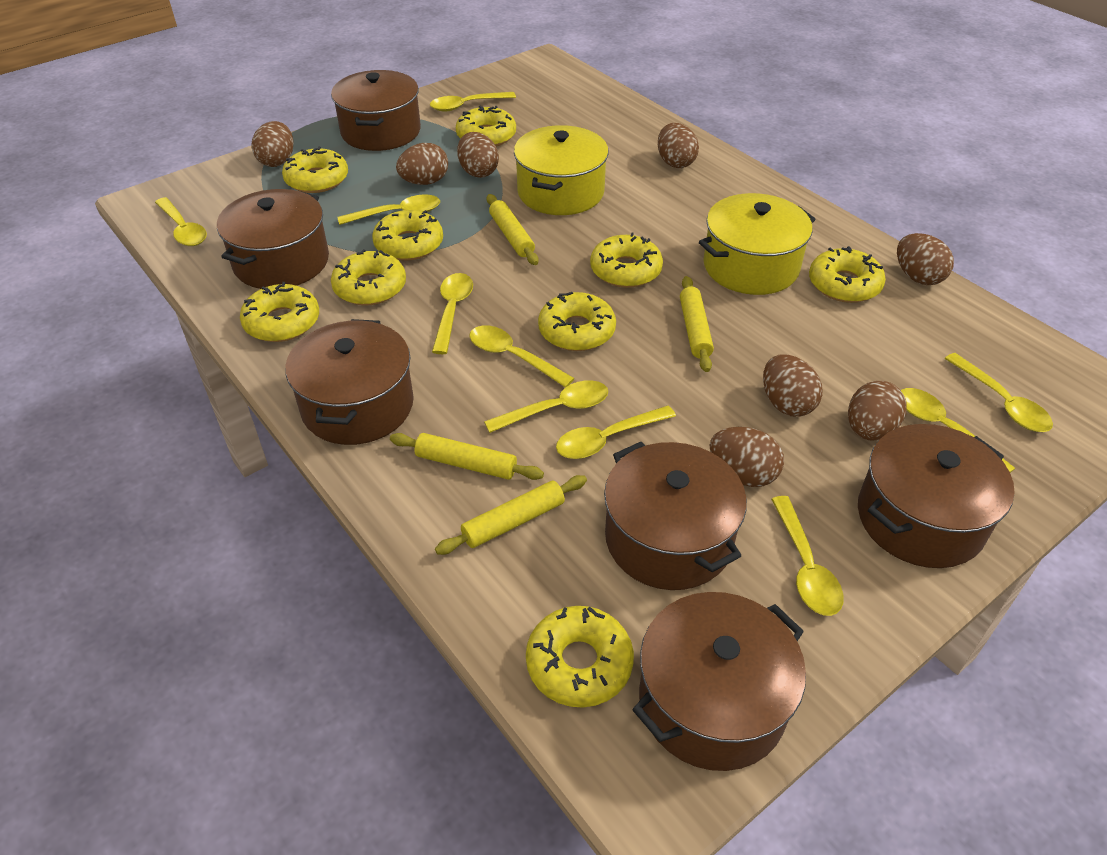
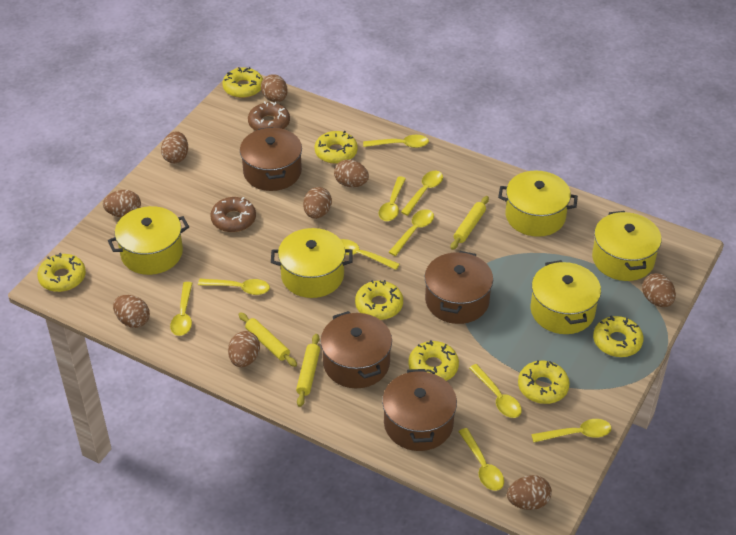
brown donut: none = 0 -> [210,197,256,232] [248,101,290,131] = 2
brown egg: [252,121,294,167] [396,143,448,185] [457,132,499,178] [658,123,699,168] [710,427,784,487] [763,354,823,417] [848,381,907,440] [897,233,954,285] = 8 -> [103,190,141,218] [113,295,150,328] [161,131,188,164] [228,331,260,367] [261,74,287,102] [303,187,332,219] [334,160,369,187] [507,475,552,510] [642,273,676,307] = 9
brown pot: [217,189,329,289] [285,319,414,445] [331,70,421,151] [604,442,747,590] [632,592,806,771] [858,424,1015,568] = 6 -> [240,127,302,191] [320,311,392,388] [382,369,457,451] [425,251,493,324] = 4
yellow donut: [240,282,319,342] [282,146,348,193] [331,249,406,305] [372,210,443,261] [456,106,516,146] [526,606,634,707] [538,292,616,351] [590,232,663,288] [809,246,886,303] = 9 -> [37,253,86,292] [222,67,263,98] [315,131,358,164] [355,280,403,320] [408,340,459,381] [518,360,570,404] [593,316,643,357] = 7
yellow pot: [514,125,609,215] [699,193,816,295] = 2 -> [108,206,189,275] [271,228,353,298] [498,170,578,237] [531,260,601,334] [592,211,662,281] = 5
yellow rolling pin: [390,433,544,480] [435,475,587,555] [487,194,538,265] [680,276,714,372] = 4 -> [238,312,297,367] [296,334,320,407] [451,196,489,250] = 3

